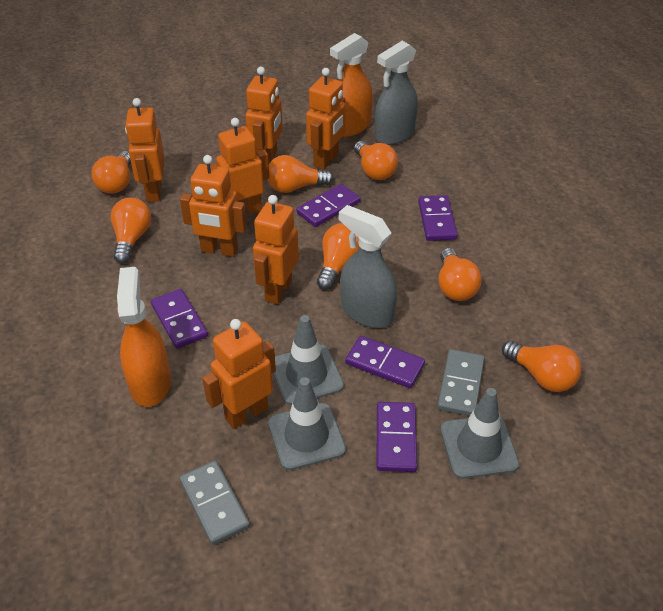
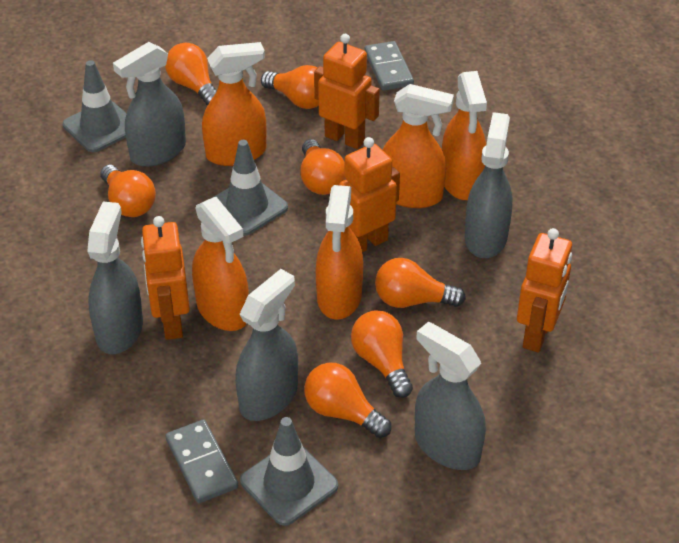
grey spray bottle: [339,205,397,328] [375,41,418,145] = 2 -> [87,201,143,354] [113,42,186,167] [235,269,298,421] [415,322,486,470] [465,112,512,258] = 5
orange robot: [125,98,165,202] [180,155,247,257] [202,319,276,429] [211,118,270,214] [245,67,283,163] [253,195,299,304] [306,68,346,170] = 7 -> [141,216,190,340] [314,34,380,149] [339,137,400,253] [517,228,572,353] = 4
orange spray bottle: [117,267,171,407] [330,33,373,137] = 2 -> [192,197,249,331] [202,42,267,166] [316,185,363,320] [382,84,454,208] [442,71,487,200] = 5
purple domino: [151,289,208,349] [297,184,361,227] [345,336,425,388] [376,402,417,472] [418,195,458,241] = 5 -> none = 0

